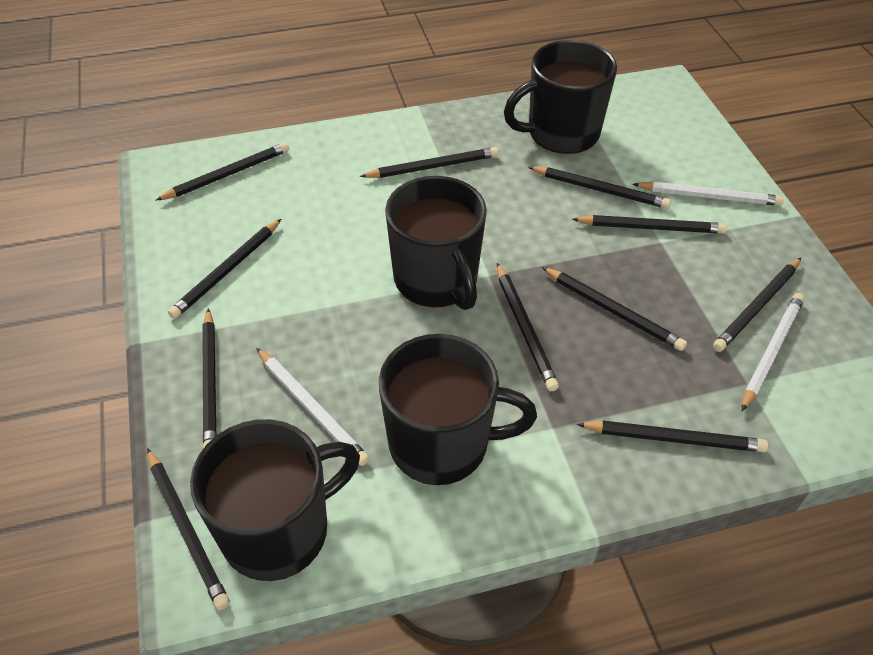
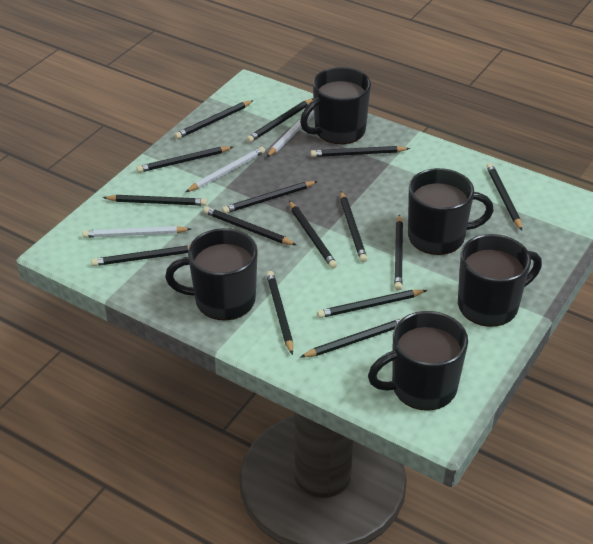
black mug: [190,419,360,581] [379,334,537,485] [385,176,487,310] [504,40,617,154] = 4 -> [165,228,258,321] [300,67,371,144] [368,311,468,411] [408,168,494,255] [458,234,542,327] = 5
black pencil: [147,448,230,610] [155,142,289,201] [168,219,281,319] [202,308,217,449] [360,147,499,178] [497,263,559,391] [528,166,671,209] [542,267,687,351] [572,215,727,234] [577,420,768,452] [713,258,801,352] = 11 -> [91,246,189,266] [102,195,207,206] [137,146,233,173] [174,100,254,139] [203,207,296,245] [222,181,318,213] [246,98,314,143] [266,271,293,355] [289,201,337,269] [301,318,402,357] [311,146,410,157] [317,290,427,318] [340,191,367,262] [394,214,403,291] [486,163,522,231] = 15

